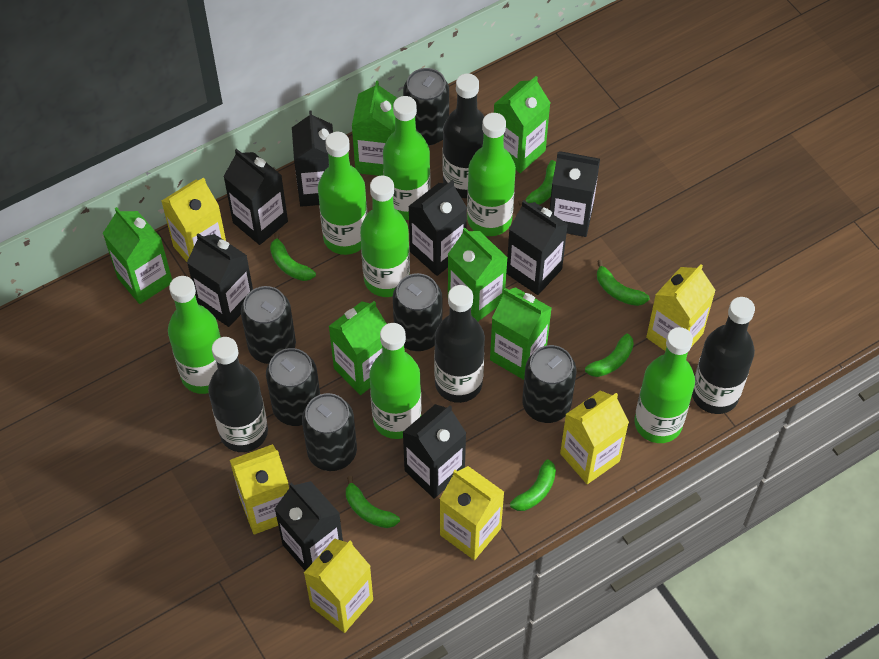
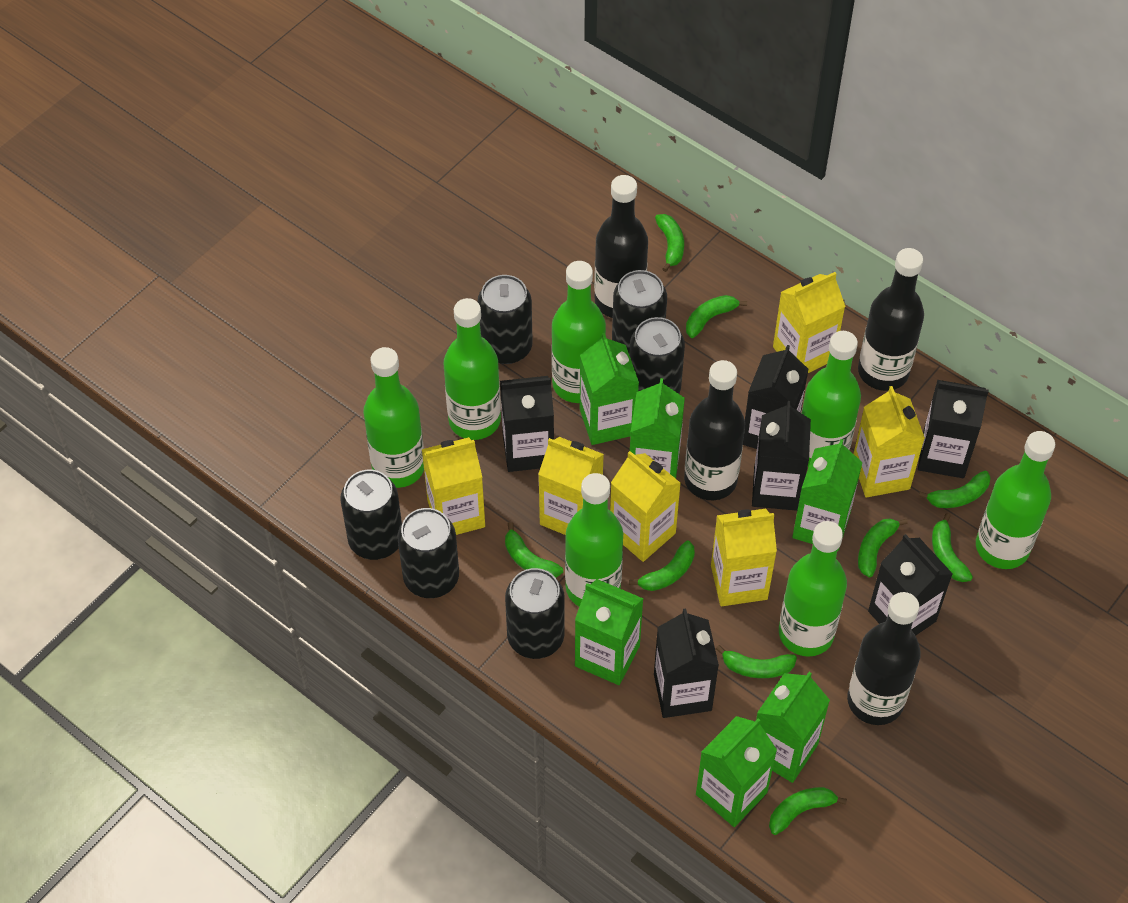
black carton: [187,233,253,327] [223,149,288,245] [275,481,343,571] [292,110,333,207] [403,404,466,499] [408,180,467,276] [506,200,568,295] [550,151,600,237] = 8 -> [500,376,554,472] [654,608,719,718] [743,345,809,449] [752,401,811,511] [868,534,953,636] [918,380,989,478] = 6
green banana: [270,232,316,281] [346,476,400,528] [503,460,556,511] [518,160,556,206] [577,334,634,377] [597,260,649,306] = 6 -> [505,522,563,578] [629,540,695,591] [655,214,684,272] [686,295,747,338] [716,645,797,678] [769,787,847,835] [858,518,908,577] [919,471,991,508] [932,513,973,582] = 9

